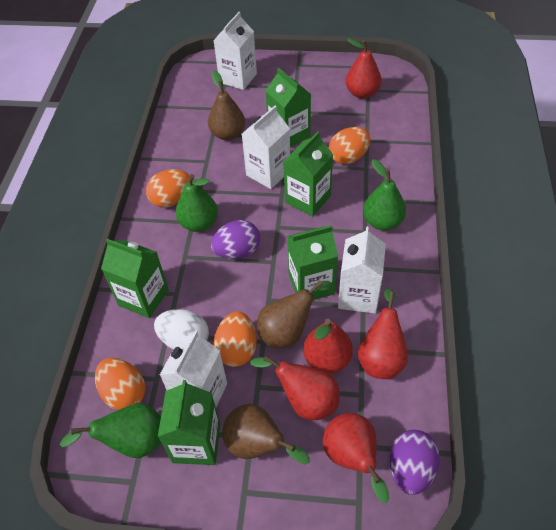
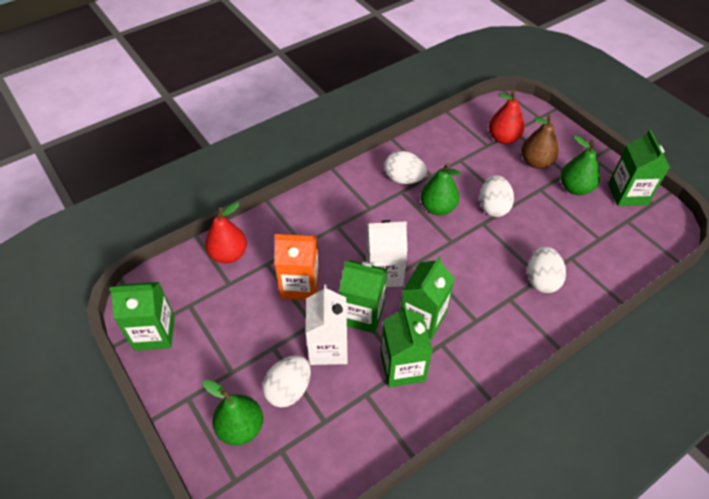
brown pear: [208,70,245,140] [223,404,310,464] [257,281,332,348] = 3 -> [521,115,559,169] = 1
orange carton: none = 0 -> [274,234,319,300] = 1
orange egg: [95,358,146,410] [146,169,190,208] [214,311,257,367] [329,127,370,164] = 4 -> none = 0
purple egg: [211,220,260,259] [390,430,440,495] = 2 -> none = 0
red pear: [250,356,340,420] [303,319,353,374] [323,413,389,503] [346,38,381,99] [358,289,408,379] = 5 -> [205,202,247,264] [489,91,525,144] = 2
white carton: [160,330,227,407] [213,12,257,90] [242,106,290,189] [338,226,386,313] = 4 -> [305,285,348,365] [366,220,407,287] = 2
white egg: [154,309,209,349] = 1 -> [262,355,311,407] [384,151,427,184] [479,175,514,217] [527,247,566,293] = 4

